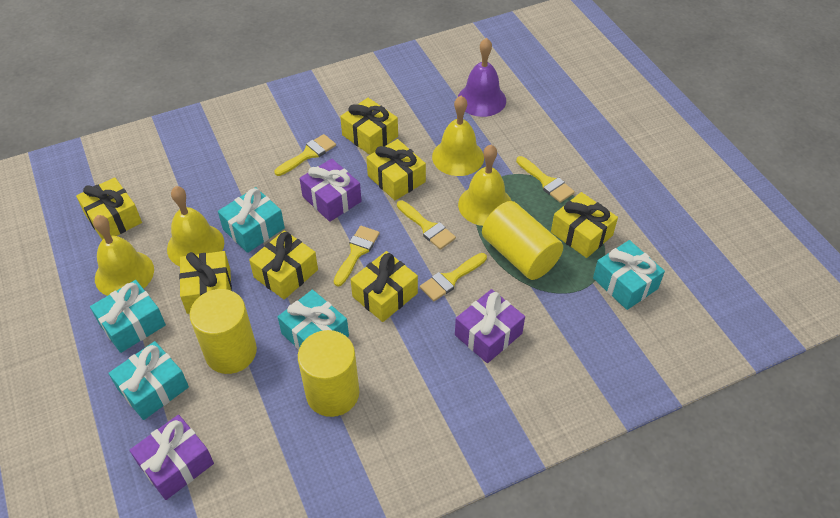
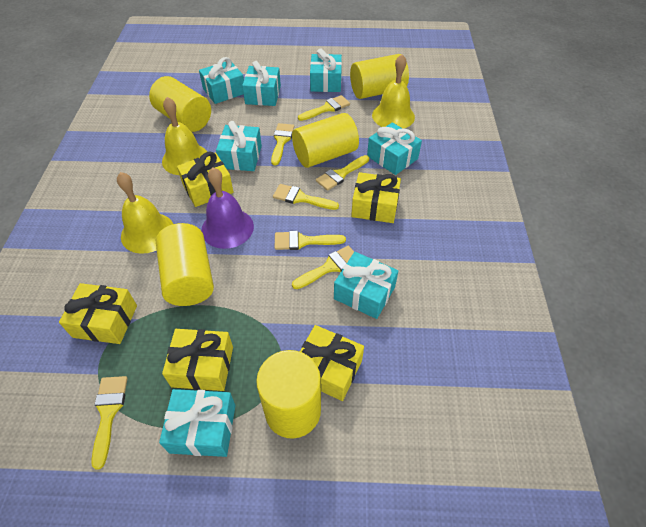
purple gift: [129,415,214,500] [300,159,361,222] [455,289,525,363] = 3 -> none = 0
turquoise gift: [90,280,166,353] [109,341,189,420] [218,187,285,253] [278,290,349,350] [593,240,665,310] = 5 -> [159,389,235,457] [199,57,244,104] [216,121,262,171] [242,61,281,106] [310,49,342,92] [334,252,398,319] [367,122,422,175] = 7
yellow bell: [93,215,154,296] [167,186,224,266] [432,96,484,176] [458,145,512,226] = 4 -> [117,172,173,254] [162,97,207,175] [372,54,415,129] = 3
yellow brush: [274,134,336,176] [334,226,380,287] [397,200,456,250] [420,253,487,301] [516,156,575,203] = 5 -> [91,376,128,470] [271,123,294,166] [273,184,339,210] [275,231,346,250] [292,246,354,289] [298,95,350,121] [316,155,369,191] = 7
yellow cylinder: [189,289,257,374] [298,330,359,417] [482,201,563,280] = 3 -> [149,76,211,132] [156,223,214,306] [256,350,321,439] [292,113,359,168] [350,54,409,99] = 5
yellow gift: [76,177,142,240] [179,251,232,314] [249,230,318,300] [340,98,398,155] [351,251,418,322] [366,139,426,200] [551,192,618,258] = 7 -> [59,283,137,344] [162,329,233,391] [177,151,234,207] [300,325,364,401] [351,172,401,223] = 5

